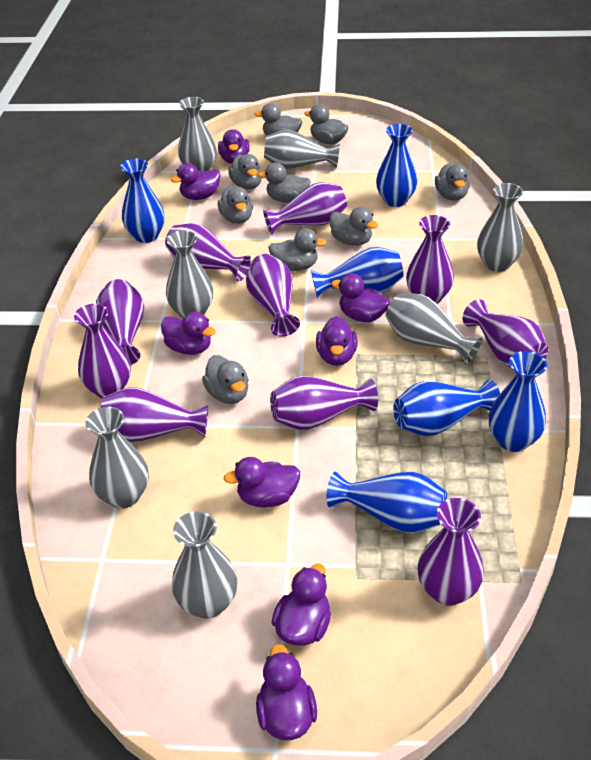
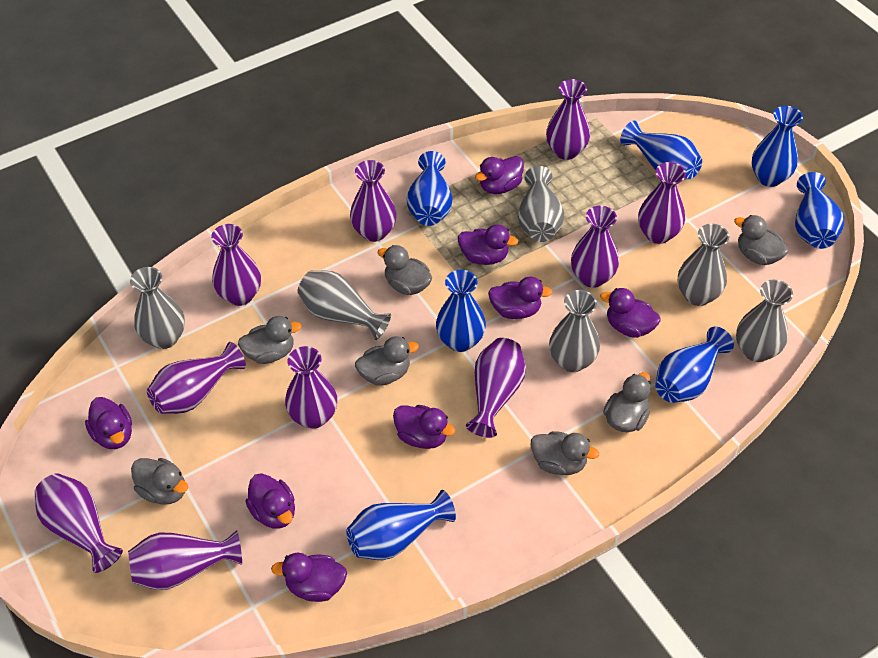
blue vase: [120,158,165,243] [311,247,404,298] [326,471,447,533] [376,124,417,207] [393,380,500,436] [489,351,547,452] = 6 -> [346,490,456,560] [407,151,452,226] [436,270,486,352] [620,121,702,179] [655,327,734,403] [752,106,803,187] [795,172,844,249] = 7
grey duck: [202,355,249,404] [218,186,253,224] [228,154,262,189] [255,103,302,135] [257,163,311,203] [268,228,327,271] [304,104,349,144] [329,207,378,246] [435,163,470,201] = 9 -> [131,458,188,505] [238,316,302,364] [355,336,419,386] [377,245,432,295] [531,431,599,475] [603,372,651,432] [734,215,789,265] = 7
grey vase: [85,407,149,509] [166,230,213,319] [172,511,237,619] [178,97,217,172] [264,130,340,169] [386,294,482,365] [477,183,523,272] = 7 -> [130,267,185,349] [297,271,391,340] [518,166,564,242] [549,290,600,372] [678,224,729,306] [736,280,793,362] = 6

